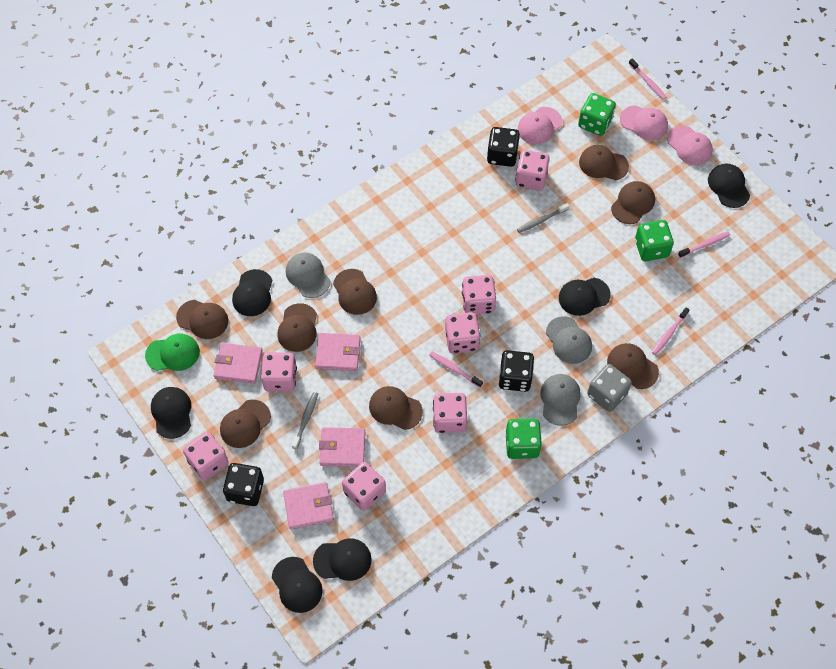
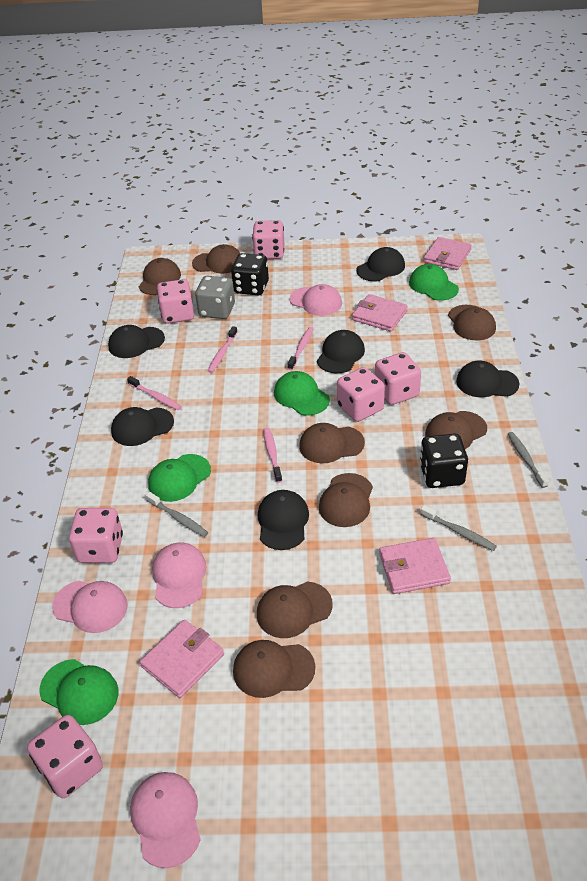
black dice: [223,463,264,506] [487,127,520,167] [499,350,534,392] = 3 -> [231,253,269,295] [420,433,468,488] = 2
green cap: [145,334,200,371] = 1 -> [39,659,118,725] [148,454,211,502] [274,371,330,416] [409,264,459,300] = 4
green dice: [505,419,542,459] [578,93,616,136] [635,220,674,261] = 3 -> none = 0
grey cap: [286,252,330,298] [540,374,581,426] [546,316,592,364] = 3 -> none = 0
grey toothbrush: [292,392,318,449] [517,203,569,233] = 2 -> [146,492,208,537] [421,505,497,551] [508,432,549,488] = 3
pink cap: [517,107,562,144] [620,105,668,140] [667,126,713,165] = 3 -> [52,581,128,633] [130,772,201,868] [152,543,207,608] [289,284,342,316] = 4
pink dice: [183,432,229,481] [261,352,297,392] [342,462,386,511] [433,393,467,433] [445,312,480,354] [462,275,496,315] [515,150,550,191] = 7 -> [27,715,103,798] [69,508,123,563] [157,279,194,324] [252,220,284,259] [337,367,385,422] [375,352,421,405] = 6

